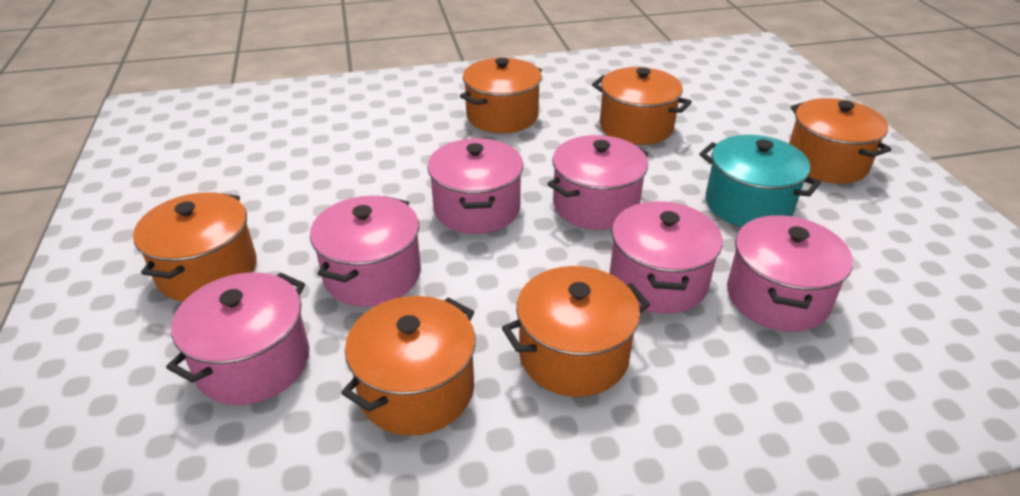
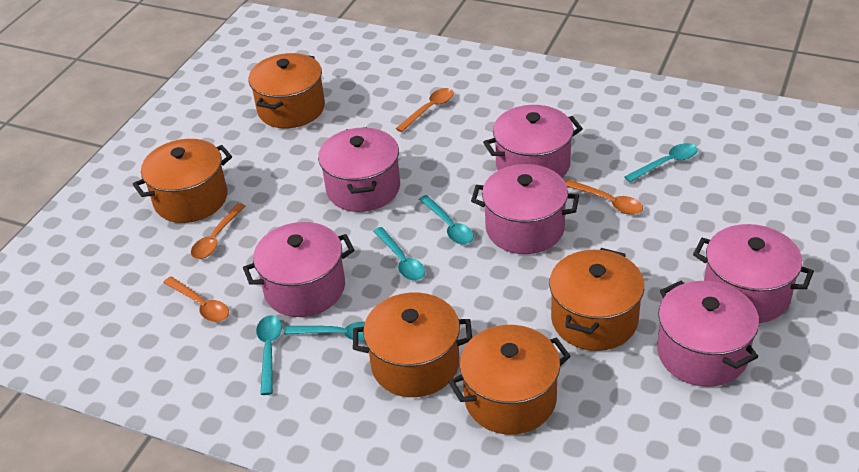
orange pot: [133,192,257,302] [341,296,476,436] [460,58,542,133] [502,266,650,397] [592,67,692,145] [789,98,891,184] = 6 -> [133,139,232,223] [249,53,325,128] [353,293,472,397] [448,325,571,435] [549,248,645,351] = 5
orange spoon: none = 0 -> [163,277,229,322] [191,203,245,259] [395,88,454,132] [565,179,643,215] = 4
turquoise pot: [699,135,821,227] = 1 -> none = 0
turquoise spoon: none = 0 -> [256,316,282,395] [284,322,365,342] [373,227,425,281] [419,195,474,245] [625,143,698,182] = 5

